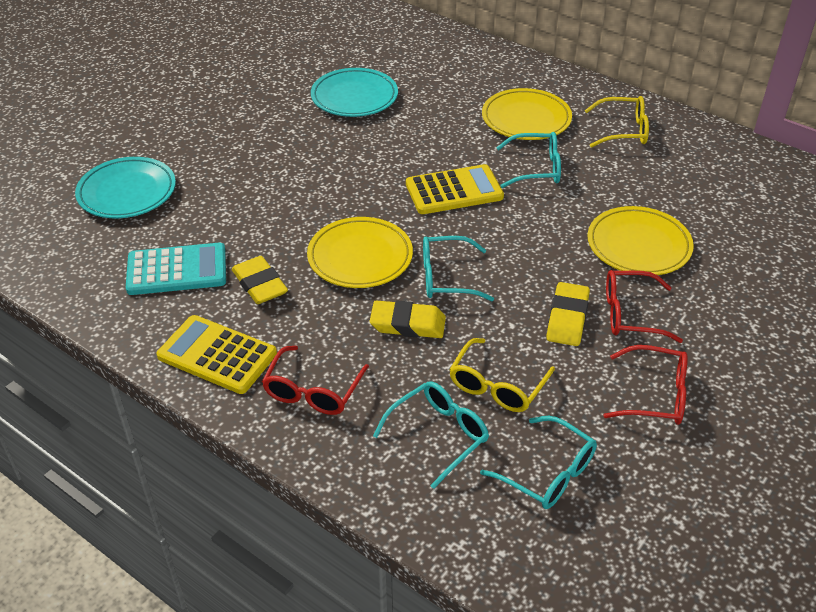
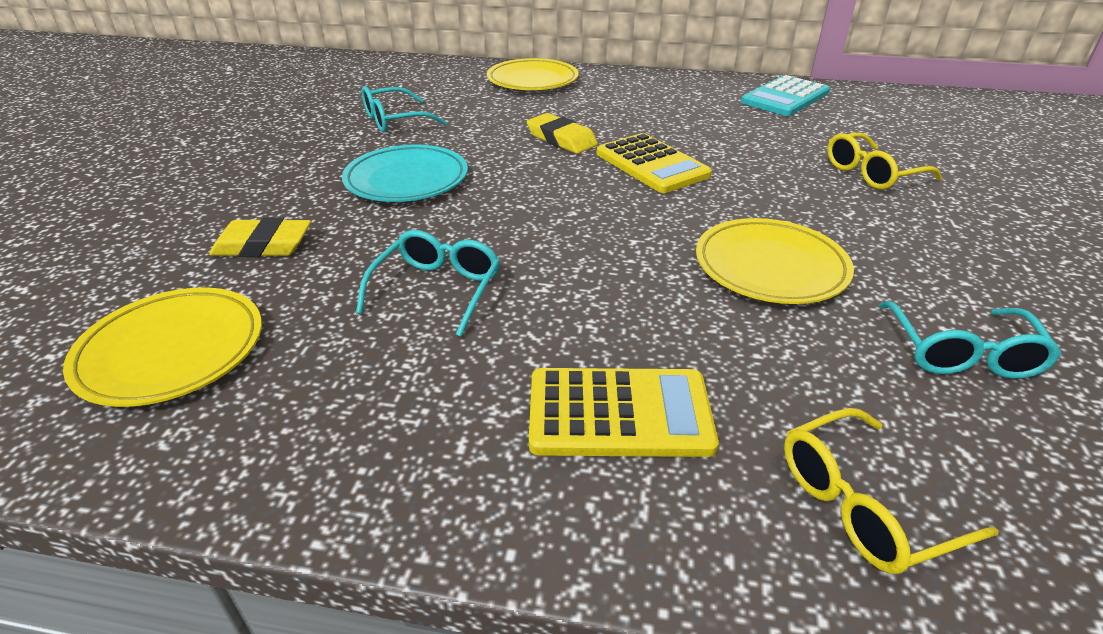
red glasses: [262,346,369,415] [603,345,688,425] [606,270,683,343] = 3 -> none = 0
turquoise glasses: [373,381,489,489] [423,236,494,301] [480,416,597,509] [496,132,561,188] = 4 -> [356,230,500,337] [362,86,447,132] [879,301,1062,378] = 3
turquoise plate: [75,157,176,218] [311,68,398,117] = 2 -> [342,145,468,202] = 1
yellow eraser: [232,256,288,304] [370,300,446,338] [546,282,590,346] = 3 -> [209,218,311,257] [527,113,598,154] = 2

